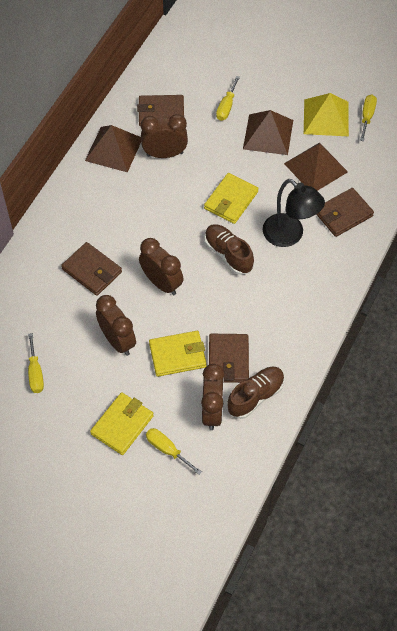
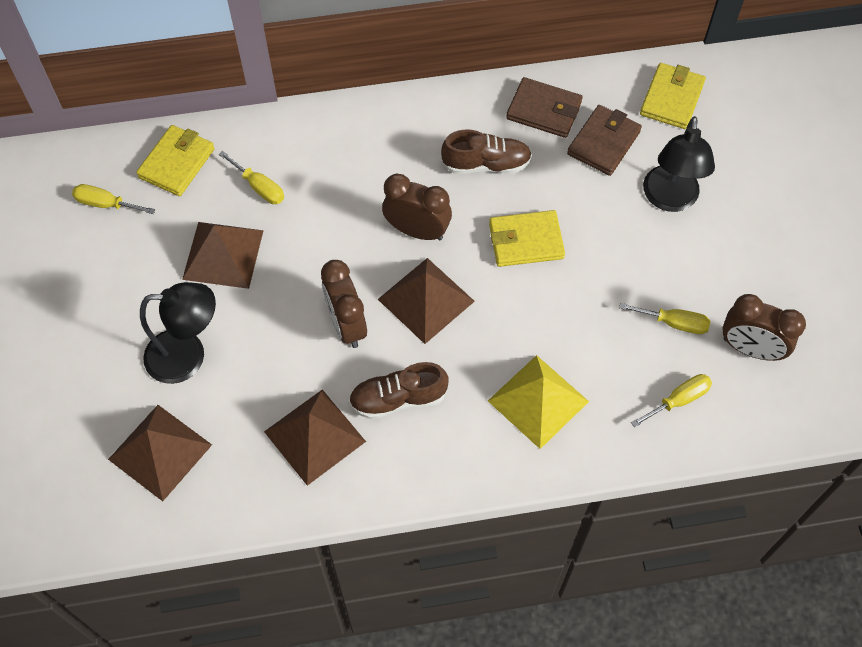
black lamp: [263,179,325,247] = 1 -> [140,282,216,384] [643,116,715,212] = 2
brown clock: [96,295,136,356] [139,238,184,295] [141,114,188,158] [201,364,224,430] = 4 -> [321,260,367,348] [382,173,452,240] [722,294,806,361] = 3
brown pyramid: [85,125,141,172] [243,110,293,155] [284,142,348,191] = 3 -> [108,405,212,501] [182,222,264,289] [264,389,366,486] [378,258,475,344] = 4
brown wallet: [61,242,122,296] [137,95,184,127] [209,334,249,383] [316,188,374,237] = 4 -> [506,77,583,138] [567,105,642,176] = 2

